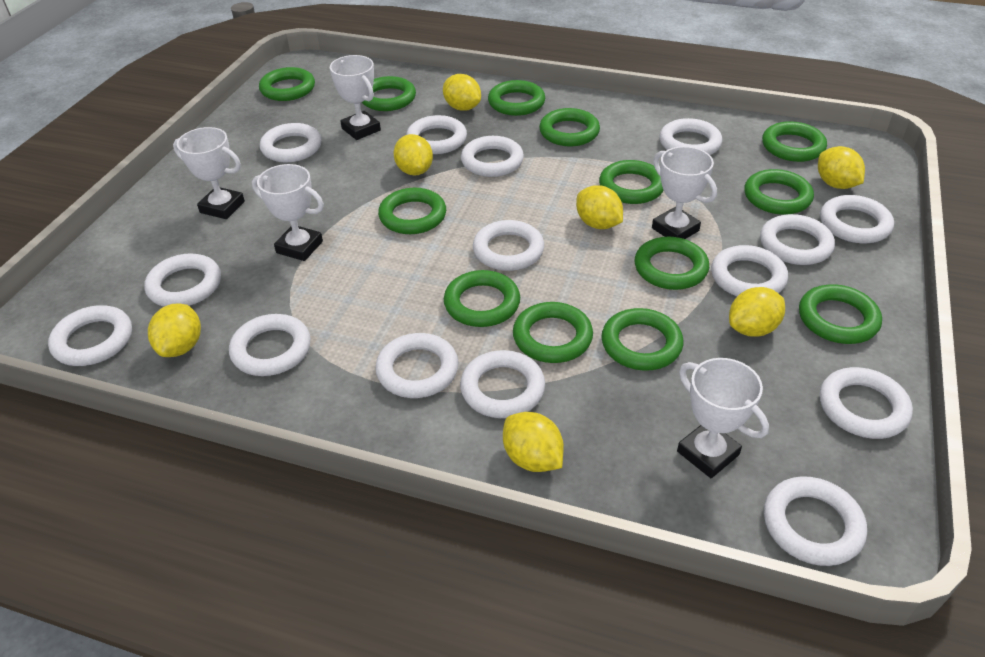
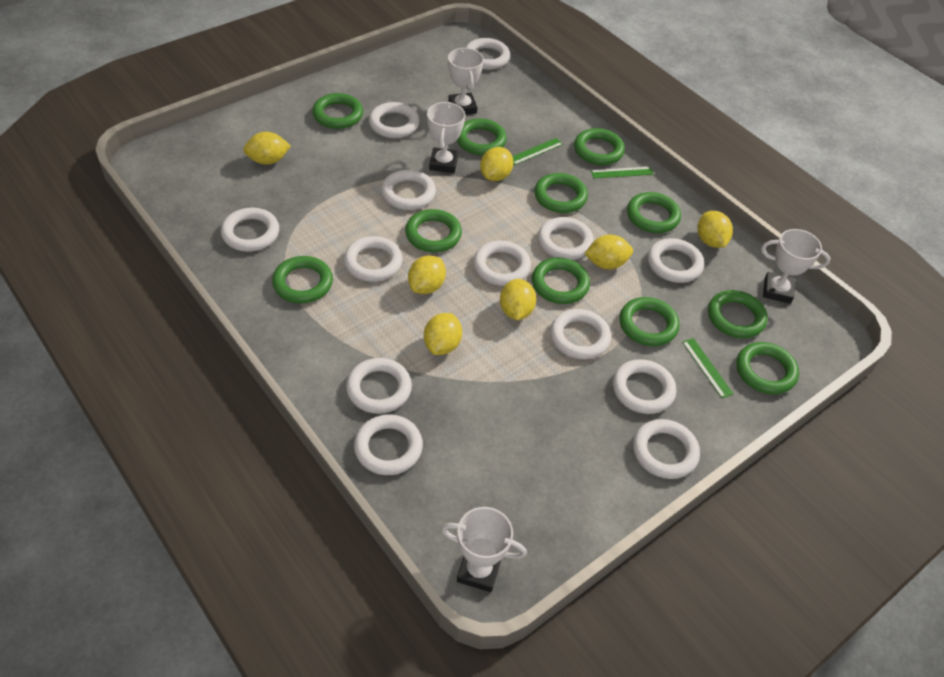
green ring: [259,67,315,101] [362,76,416,111] [378,188,446,234] [444,270,520,327] [488,80,545,116] [513,302,593,363] [539,108,600,147] [599,160,664,204] [602,308,683,371] [635,237,709,290] [744,169,814,215] [762,121,827,162] [799,284,882,344] = 13 -> [272,256,333,303] [312,93,363,129] [405,209,462,252] [457,118,507,155] [532,258,590,304] [534,173,588,213] [574,128,625,165] [619,297,680,346] [627,192,681,233] [708,290,768,338] [736,342,799,394] = 11
green ruler: none = 0 -> [512,138,563,165] [591,167,654,178] [682,338,734,398] = 3
white ring: [48,305,132,366] [144,253,221,306] [229,314,311,376] [260,123,321,162] [375,333,459,398] [406,115,467,154] [460,350,545,418] [461,136,524,177] [473,220,544,271] [659,118,722,155] [711,245,788,296] [760,214,835,265] [764,476,867,566] [820,195,894,243] [820,367,913,439] = 15 -> [221,208,279,252] [344,236,403,282] [346,358,412,414] [354,414,423,475] [369,102,420,138] [381,169,436,210] [465,38,510,70] [473,241,531,286] [538,217,594,260] [550,309,611,359] [613,359,676,414] [633,419,700,479] [648,238,704,283] = 13
white trophy: [173,127,245,219] [252,164,324,261] [330,55,381,140] [652,146,717,239] [677,358,769,478] = 5 -> [427,102,465,173] [441,507,527,592] [448,48,484,115] [761,229,831,304] = 4

